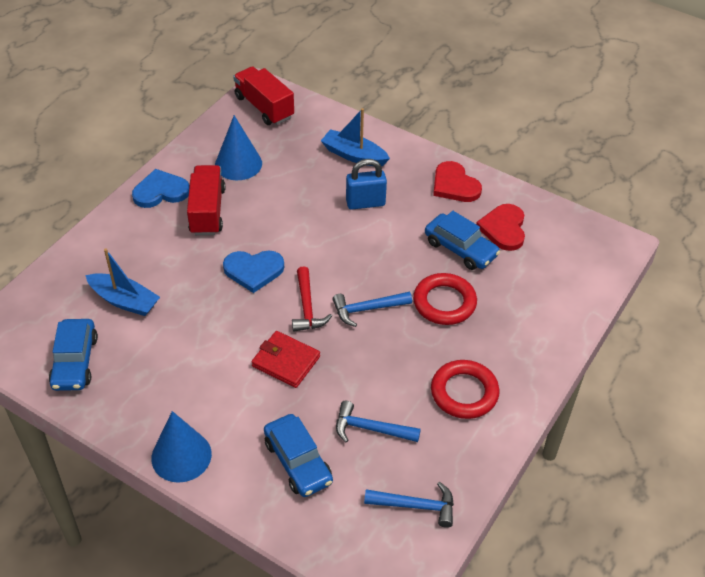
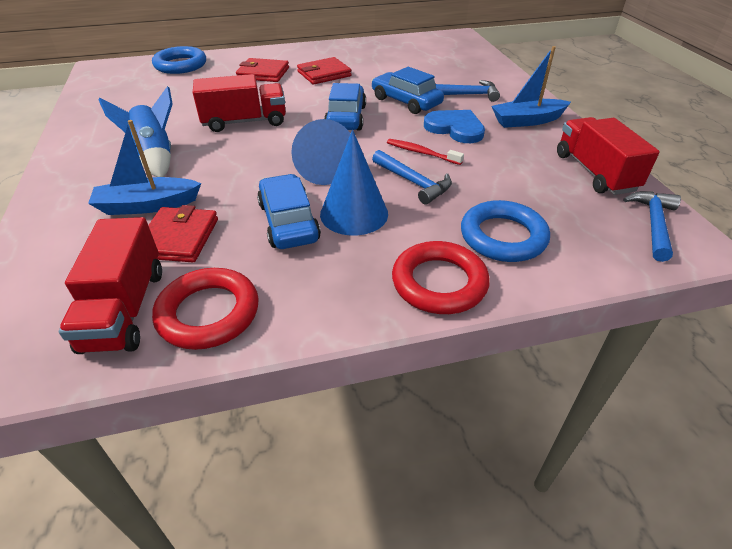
blue heart: [132,169,190,208] [223,250,284,293] = 2 -> [424,110,485,143] = 1
blue padlock: [346,159,387,210] = 1 -> none = 0
blue ring: none = 0 -> [152,46,206,74] [461,200,550,262] = 2
blue rocket: none = 0 -> [99,86,173,177] = 1
red hammer: [292,266,332,332] = 1 -> none = 0
red heart: [433,161,482,202] [476,204,525,251] = 2 -> none = 0
red toothbrush: none = 0 -> [387,139,464,165] = 1
red truck: [187,165,225,235] [233,66,294,125] = 2 -> [59,217,162,354] [193,74,286,132] [557,117,660,195] = 3
red wallet: [251,331,320,388] = 1 -> [148,205,218,262] [236,58,289,82] [297,57,352,85] = 3

